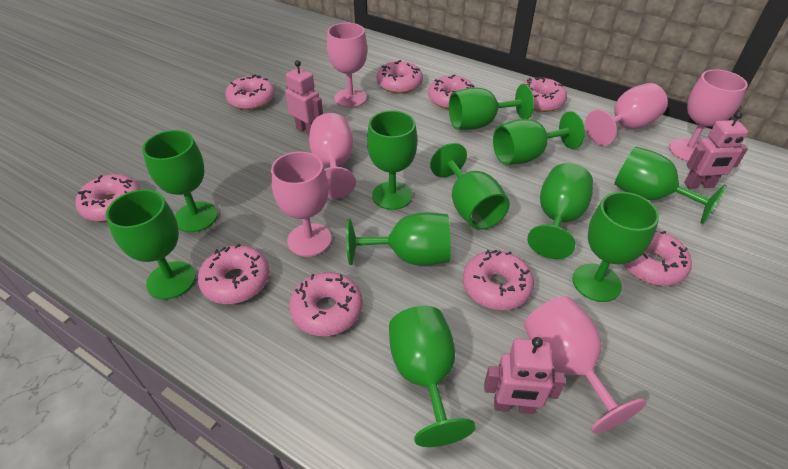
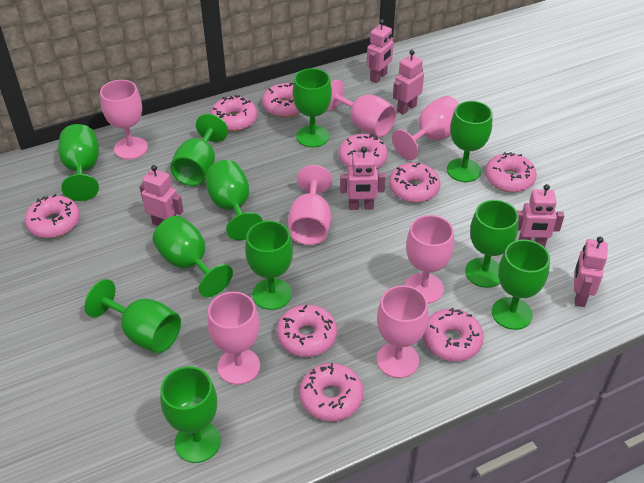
pink goblet: [271,151,332,257] [309,113,356,199] [327,23,367,108] [524,296,647,433] [585,83,668,146] [669,69,748,161] = 6 -> [100,80,148,160] [207,292,260,385] [288,165,332,245] [327,80,397,137] [377,285,429,378] [392,96,460,160] [405,215,454,304] = 7
pink robot: [285,60,323,135] [484,337,566,414] [684,112,748,189] = 3 -> [139,165,183,226] [340,147,385,210] [367,19,394,83] [393,50,424,114] [517,184,564,247] [574,237,607,307] = 6

